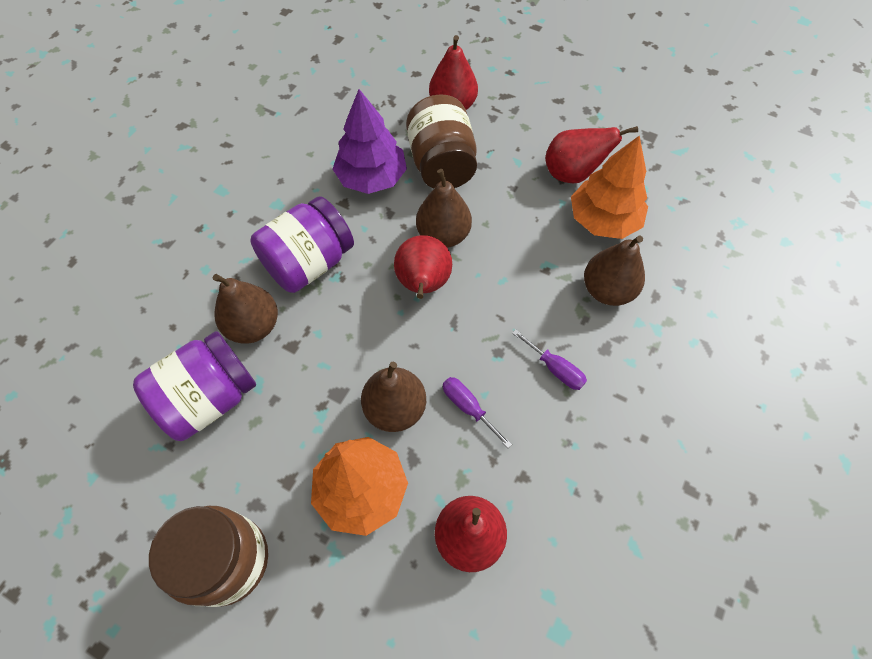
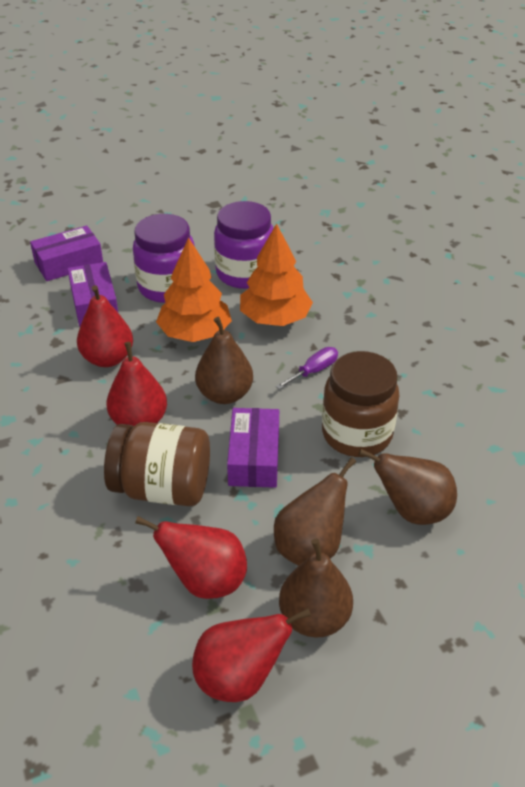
purple box: none = 0 -> [30,226,103,281] [67,262,118,326] [227,408,279,488] = 3
purple screwdriver: [443,377,512,448] [512,329,587,390] = 2 -> [276,347,338,390] = 1
purple tree: [333,89,407,194] = 1 -> none = 0

